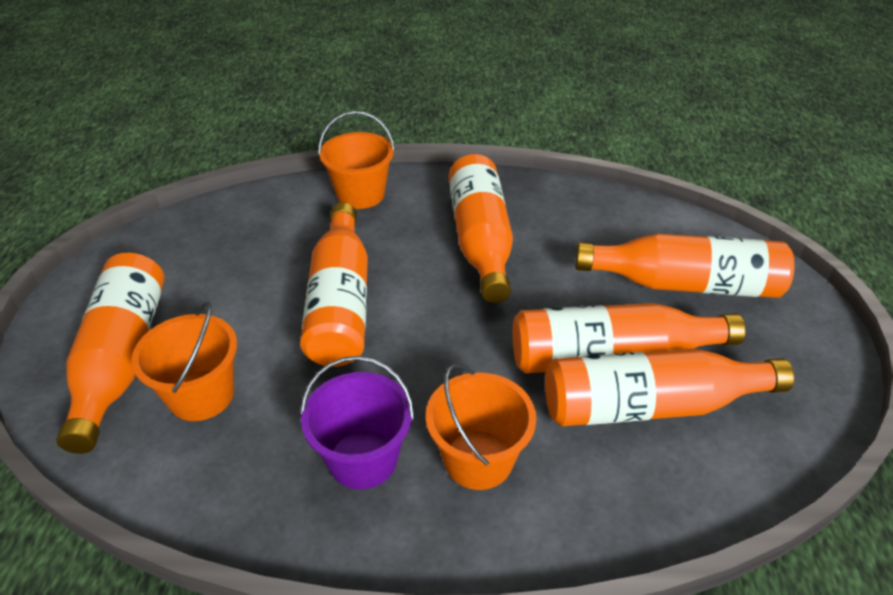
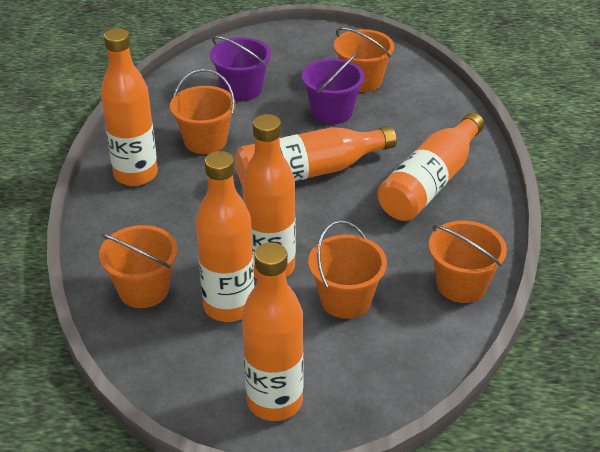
orange bucket: [132,302,237,421] [318,111,395,209] [426,363,537,490] = 3 -> [99,225,178,308] [170,69,236,154] [308,220,387,319] [334,28,394,92] [429,221,507,303] = 5
purple bucket: [300,356,414,489] = 1 -> [210,36,271,101] [302,52,365,124] = 2

